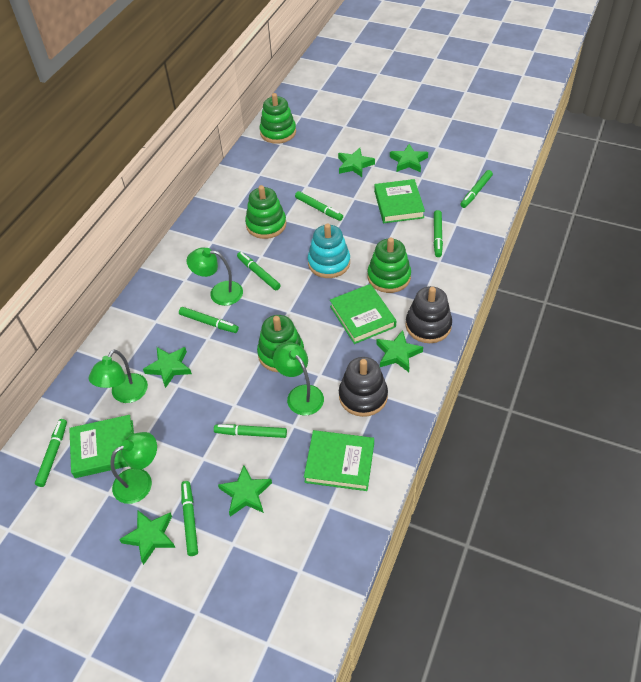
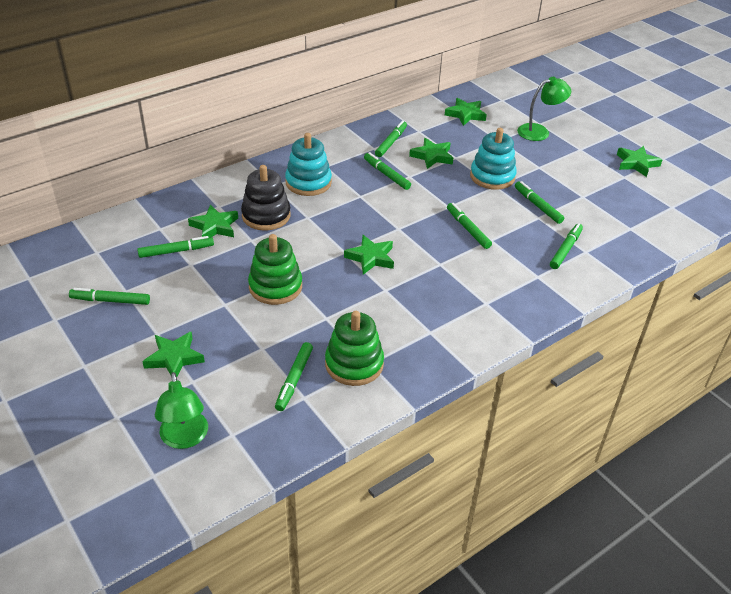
black stacking toy: [339,357,388,417] [406,286,452,343] = 2 -> [241,165,290,230] = 1
green book: [69,415,134,478] [304,430,374,491] [330,284,396,344] [374,179,425,223] = 4 -> none = 0
green lamp: [89,350,148,403] [111,432,157,504] [187,247,243,306] [273,343,324,415] = 4 -> [155,372,208,449] [517,77,571,141] = 2
green stacking toy: [245,185,286,239] [257,315,304,372] [260,93,296,144] [367,238,411,293] = 4 -> [248,234,302,305] [325,311,384,386] = 2
turquoise stacking toy: [308,223,350,278] = 1 -> [285,133,332,196] [470,128,517,190] = 2

